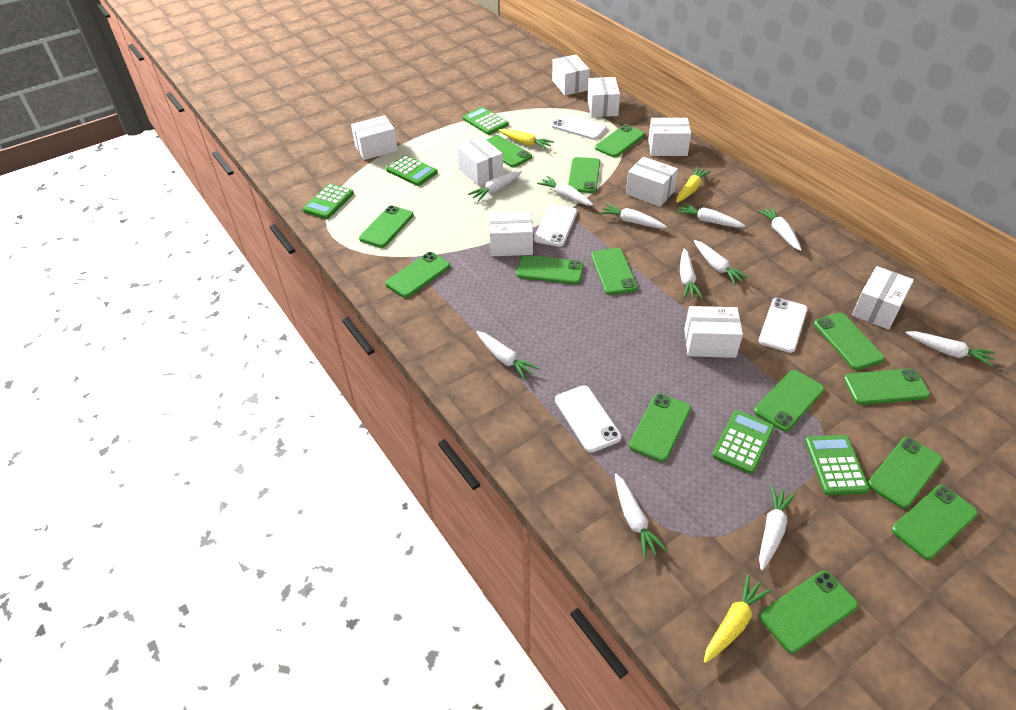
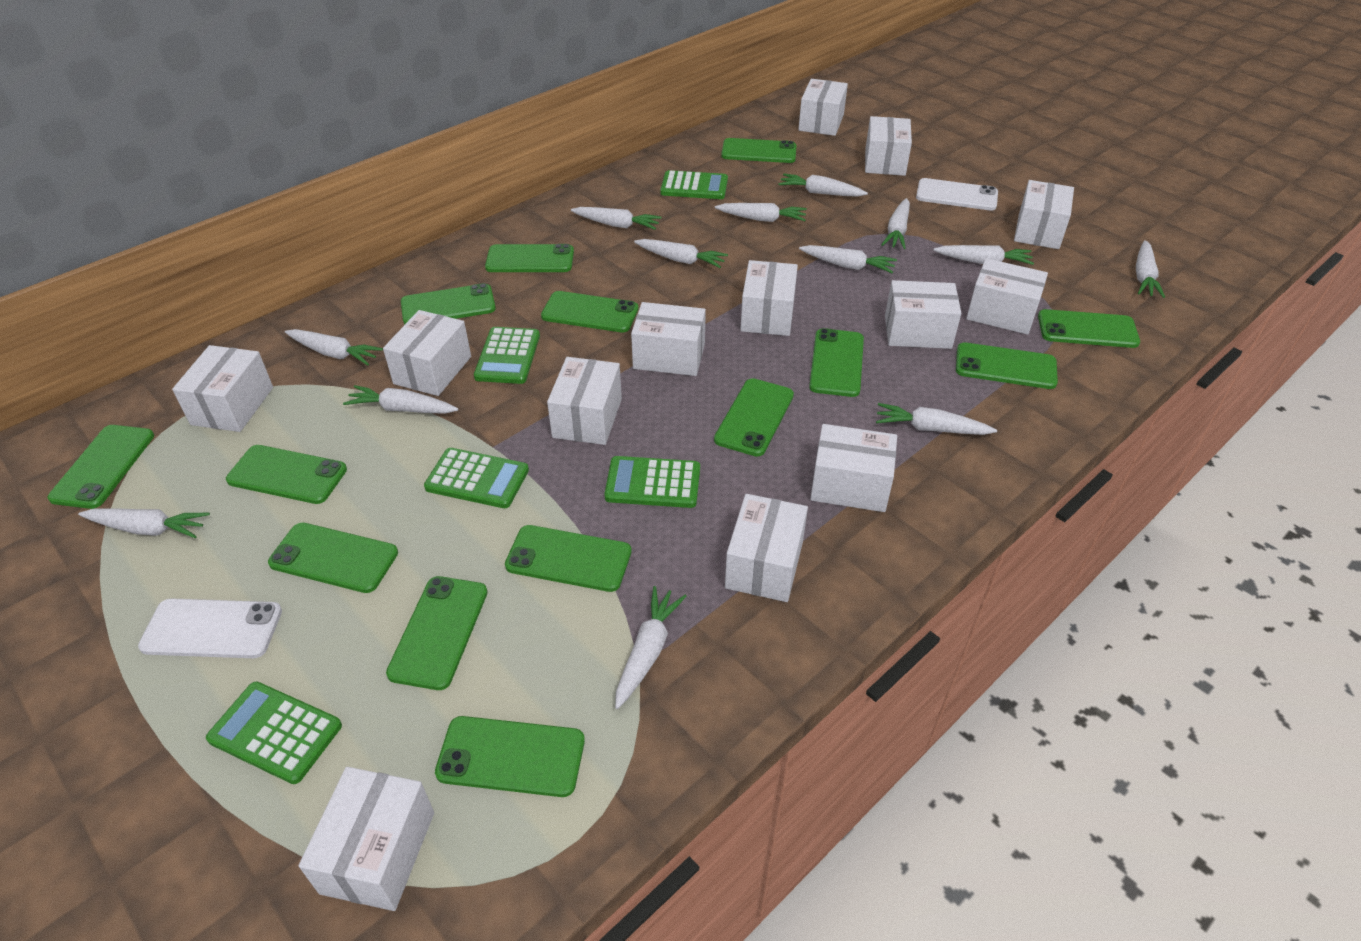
white box: [351,115,398,160] [457,137,503,186] [489,211,533,256] [552,55,590,95] [587,77,620,117] [626,157,678,207] [648,118,691,156] [684,306,743,358] [852,266,914,330] = 9 -> [172,345,273,432] [299,767,434,911] [383,310,471,396] [547,357,622,445] [631,302,706,376] [725,494,808,602] [740,260,798,336] [798,79,848,136] [810,424,897,512] [865,116,912,176] [885,280,961,349] [966,258,1048,335] [1014,180,1074,249] = 13
white carrot: [468,171,522,202] [476,331,539,380] [537,176,593,206] [600,204,667,228] [615,474,667,559] [676,203,745,228] [680,248,703,299] [694,240,749,285] [757,207,802,251] [759,485,796,571] [905,331,995,366] = 11 -> [78,508,210,538] [285,329,383,366] [343,385,458,414] [571,207,662,230] [615,586,687,709] [634,239,728,268] [715,203,807,222] [778,173,868,197] [799,245,897,273] [876,403,997,435] [881,198,910,249] [933,245,1034,265] [1136,240,1165,298] = 13
white phone: [534,204,577,247] [551,113,607,140] [555,385,621,453] [759,298,808,353] = 4 -> [138,598,282,658] [916,178,998,211] = 2
yellow carrot: [498,129,554,150] [676,167,712,203] [704,575,771,663] = 3 -> none = 0

